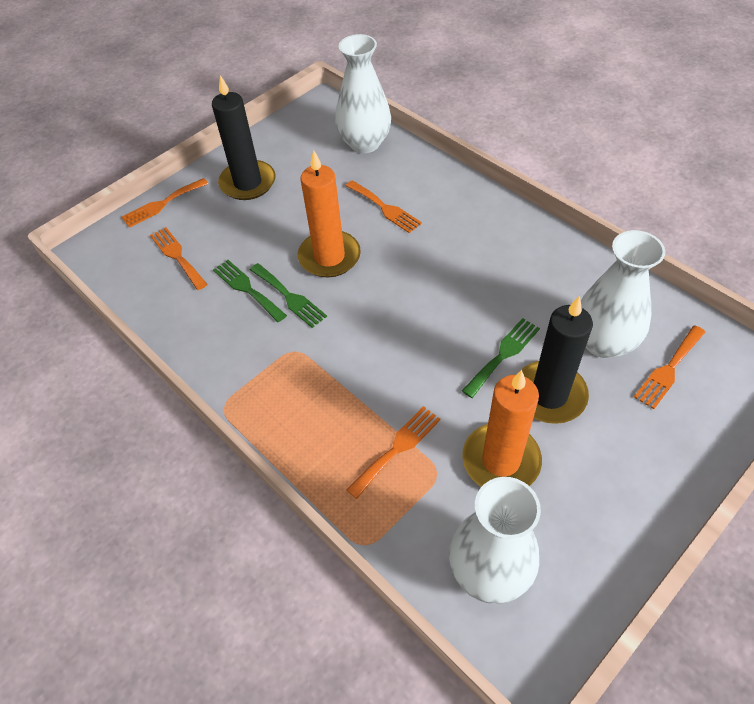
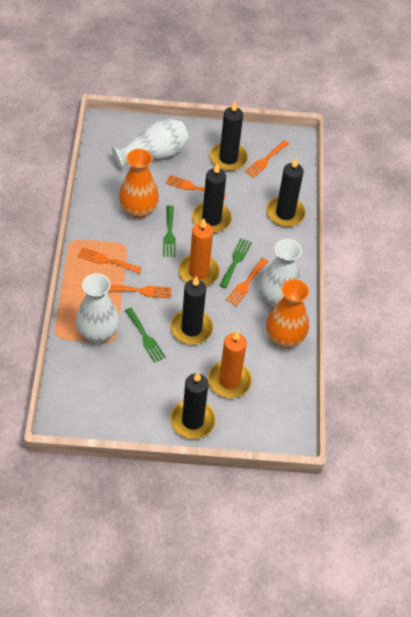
black candle: [212,75,275,200] [518,296,593,424] = 2 -> [170,372,216,439] [171,276,213,344] [192,163,232,233] [210,101,248,171] [266,158,306,227] = 5
orange vase: none = 0 -> [119,149,159,218] [266,279,309,348] = 2

